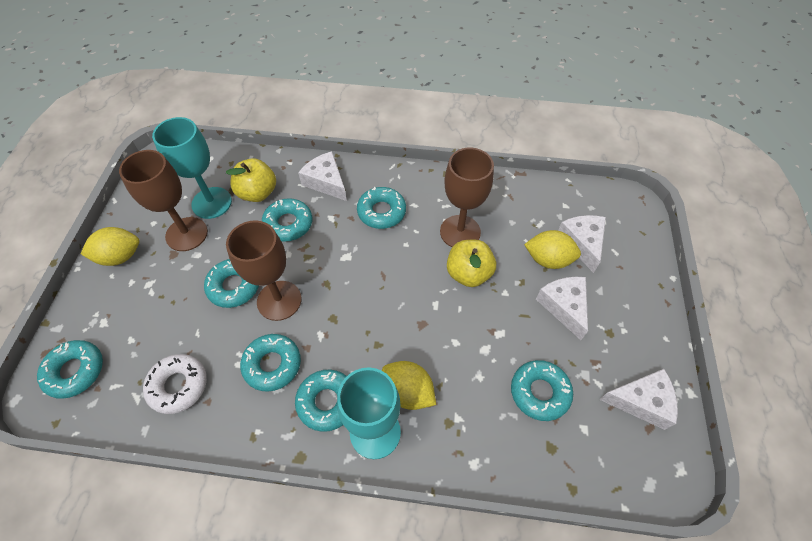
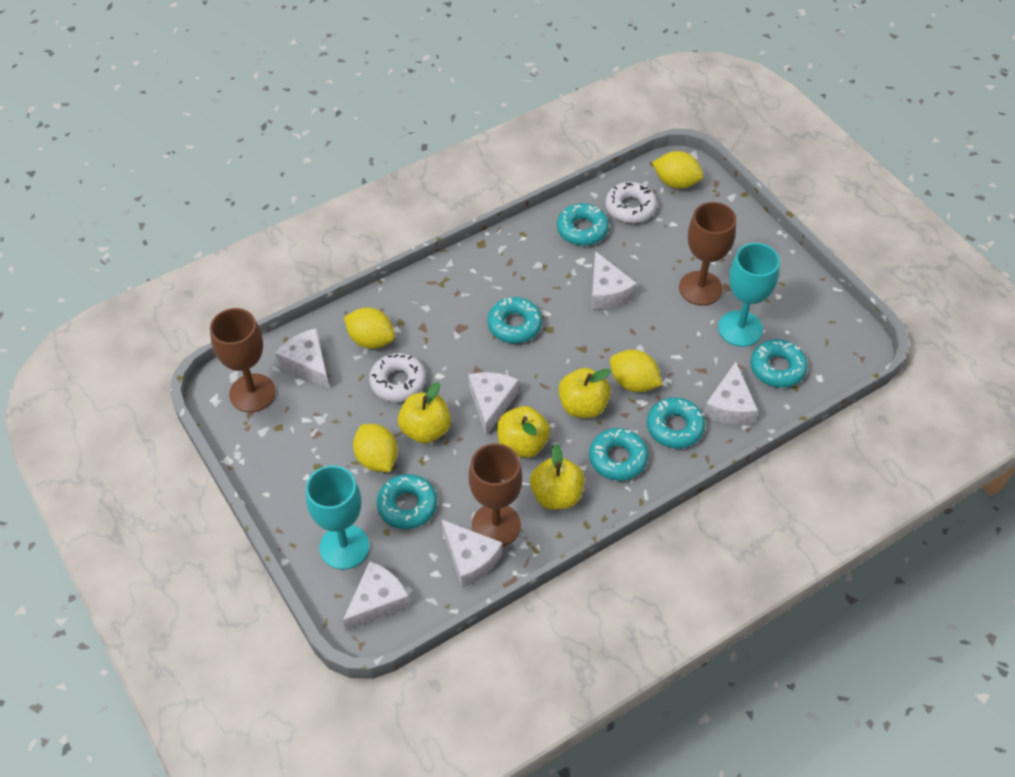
turquoise donut: [37,340,103,399] [204,259,259,308] [240,334,301,392] [262,198,312,242] [295,370,347,432] [357,187,406,229] [511,360,573,421] = 7 -> [377,474,437,529] [487,297,542,343] [557,203,609,246] [589,428,648,481] [647,397,705,448] [750,339,808,388] = 6
white cheese: [298,151,347,201] [536,277,588,340] [558,215,606,273] [599,369,678,430] = 4 -> [275,328,329,388] [343,561,410,631] [442,520,503,587] [469,372,519,436] [591,251,637,309] [703,362,758,425] = 6
white donut: [143,354,207,414] = 1 -> [369,353,426,402] [606,182,657,223] = 2
yellow apple: [226,158,276,202] [447,240,496,287] = 2 -> [398,382,451,444] [497,406,550,458] [530,443,585,510] [558,368,611,418] = 4
yellow lemon: [81,227,139,266] [382,361,436,410] [524,230,581,269] = 3 -> [344,307,395,349] [353,424,398,472] [610,350,662,392] [652,151,703,189] = 4

